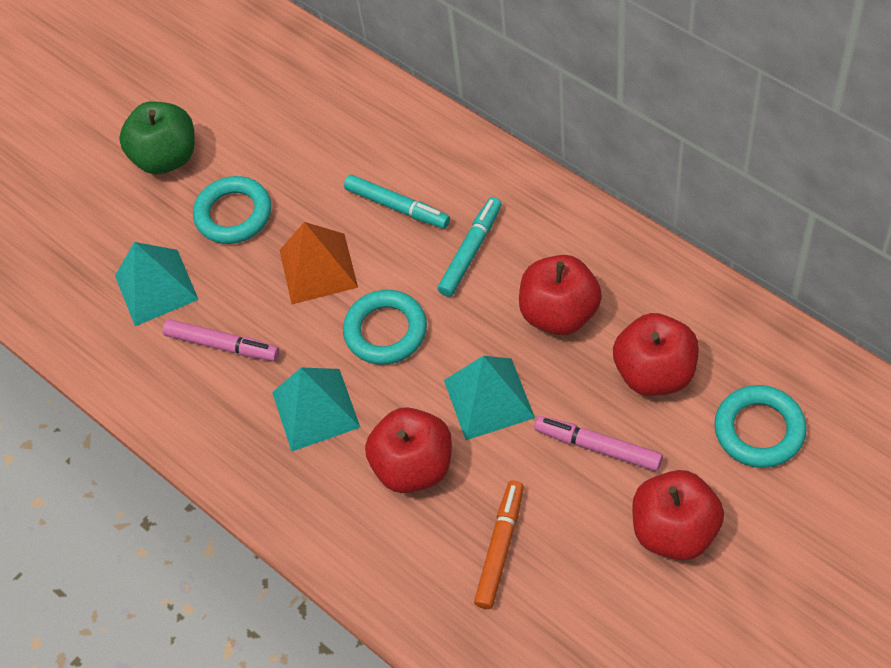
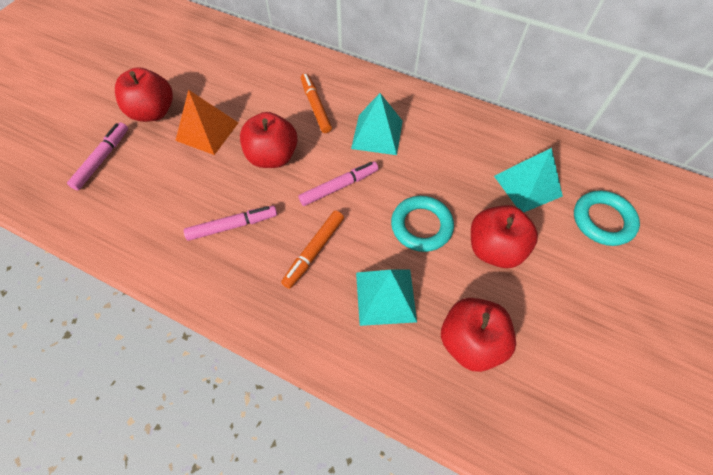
green apple: [119,101,195,174] = 1 -> none = 0
orange marker: [474,480,524,609] = 1 -> [281,210,344,289] [301,73,332,133] = 2
pink marker: [163,319,280,361] [534,416,663,471] = 2 -> [67,122,128,190] [184,206,277,241] [298,161,379,206] = 3
turquoise marker: [344,175,450,229] [438,197,502,297] = 2 -> none = 0
turquoise ring: [193,176,271,244] [343,290,427,365] [714,385,807,468] = 3 -> [391,196,454,252] [574,190,640,246] = 2

